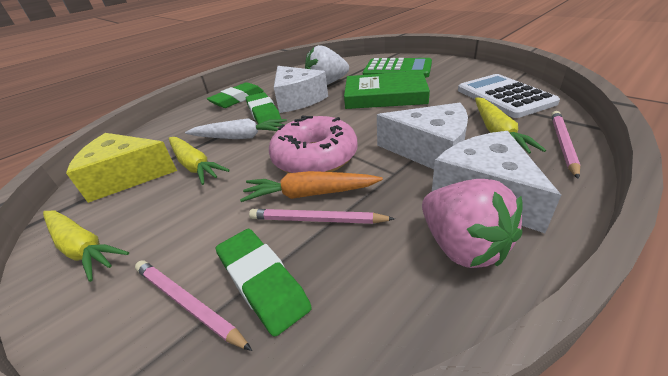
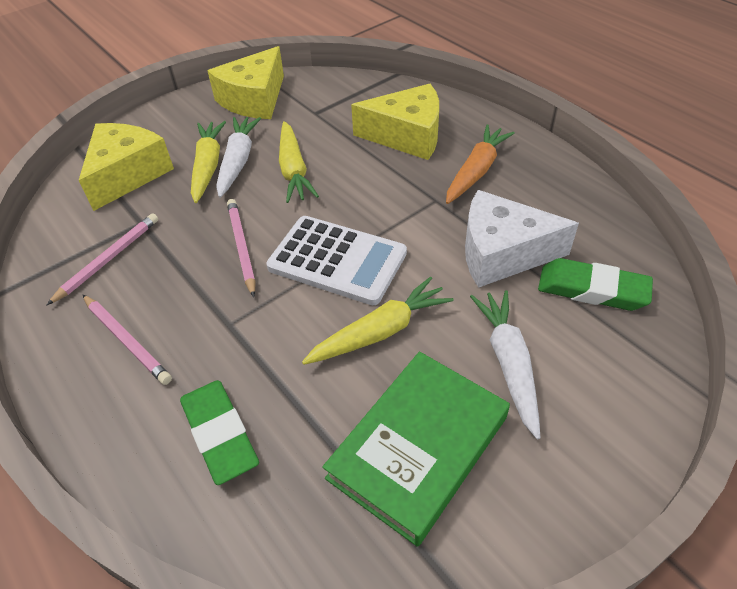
green calculator: [363,58,432,78] = 1 -> none = 0
green eraser: [207,82,264,108] [216,229,312,337] [246,92,281,124] = 3 -> [180,380,259,485] [538,258,653,311] = 2
pink donut: [269,116,357,173] = 1 -> none = 0
pink strawberry: [422,179,523,268] = 1 -> none = 0
white carrot: [185,118,287,139] = 1 -> [216,117,261,198] [470,290,540,439] = 2
white cheese: [274,66,328,113] [377,102,468,169] [432,131,561,233] = 3 -> [465,190,579,288] = 1
white strawberry: [305,45,349,85] = 1 -> none = 0
yellow cheese: [66,133,177,203] = 1 -> [78,123,174,211] [207,46,284,119] [351,84,439,160] = 3

